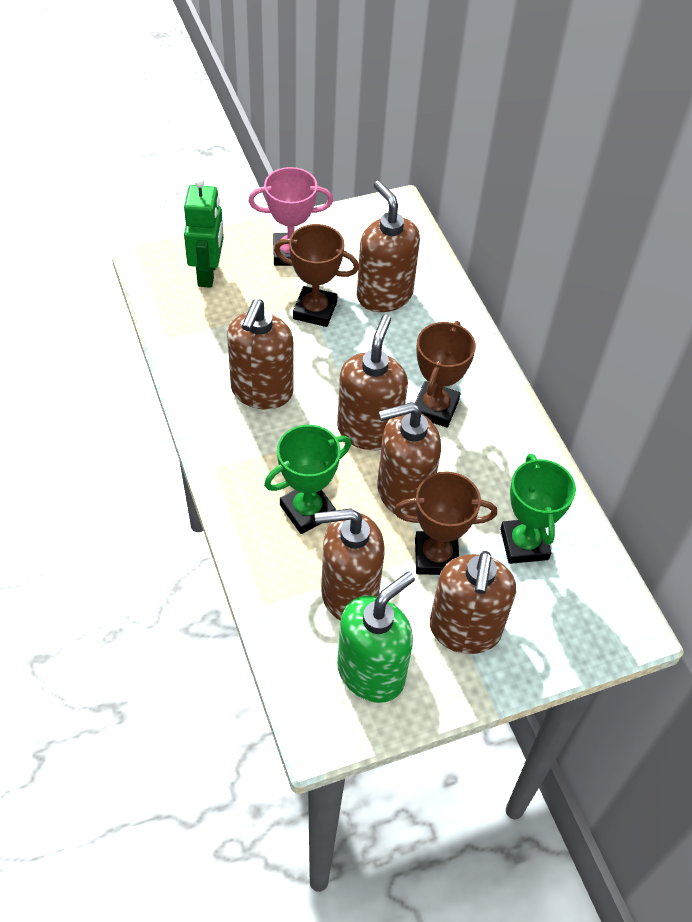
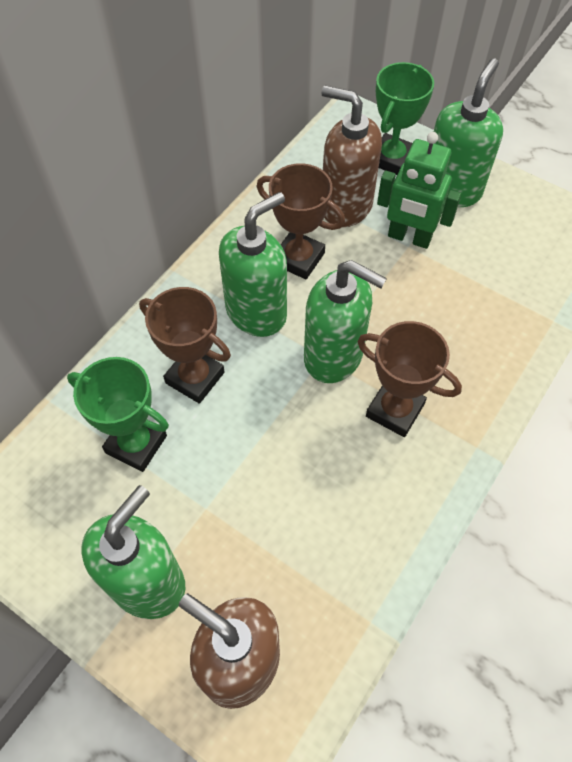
brown soap dispenser: [227,299,293,410] [315,508,385,621] [337,315,408,450] [357,181,420,312] [378,402,441,516] [430,551,516,654] = 6 -> [179,593,280,709] [321,86,382,227] = 2
green soap dispenser: [337,572,415,703] = 1 -> [81,485,185,619] [219,192,287,337] [304,260,387,383] [434,58,503,207] = 4
pink trophy: [248,167,333,266] = 1 -> none = 0

